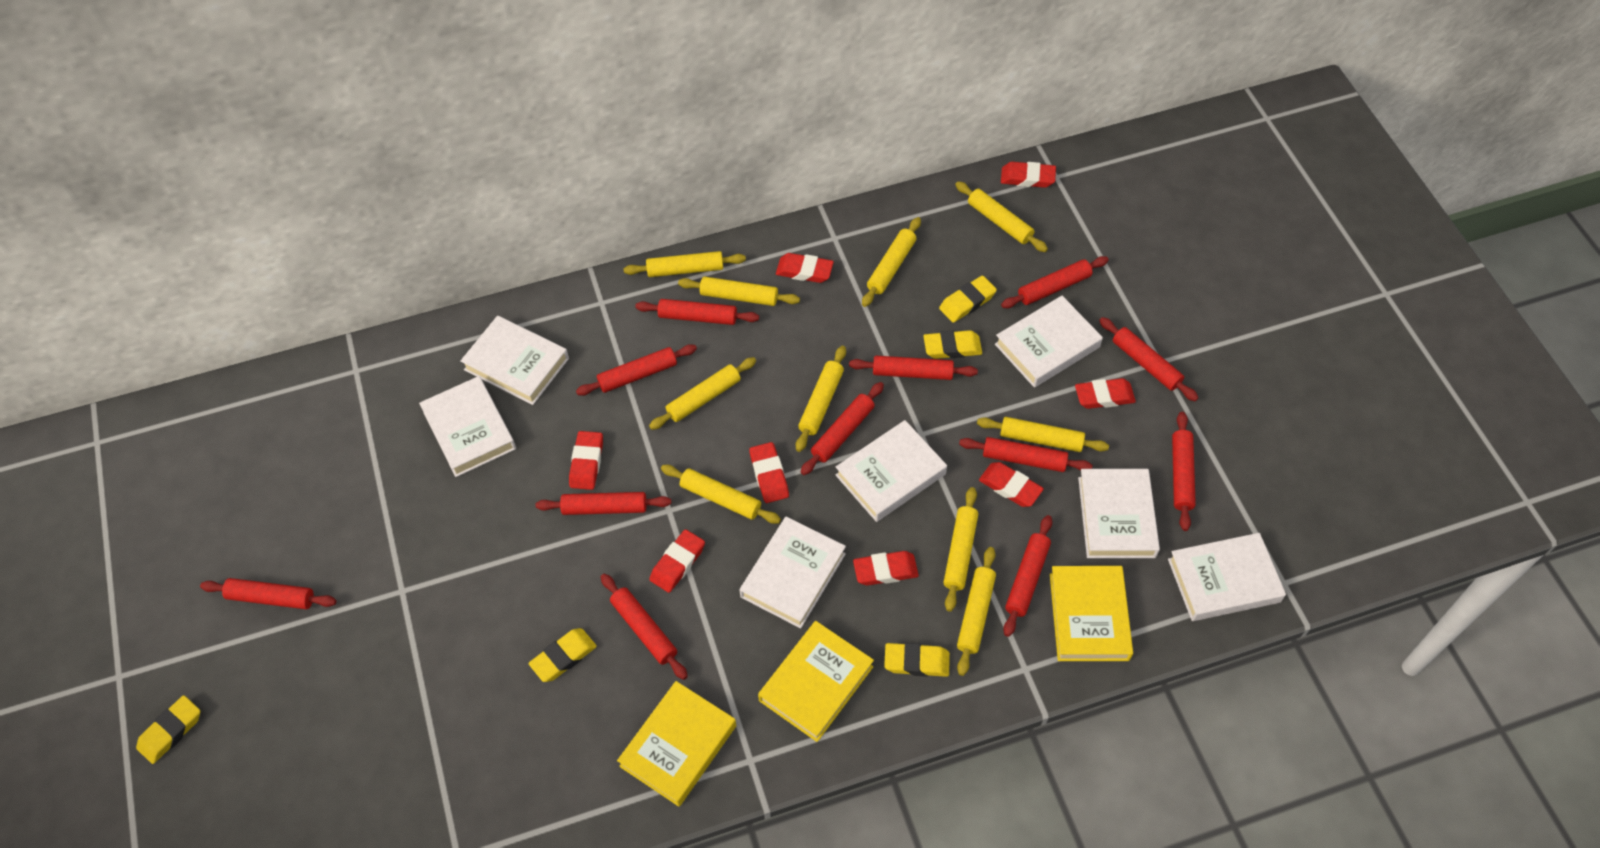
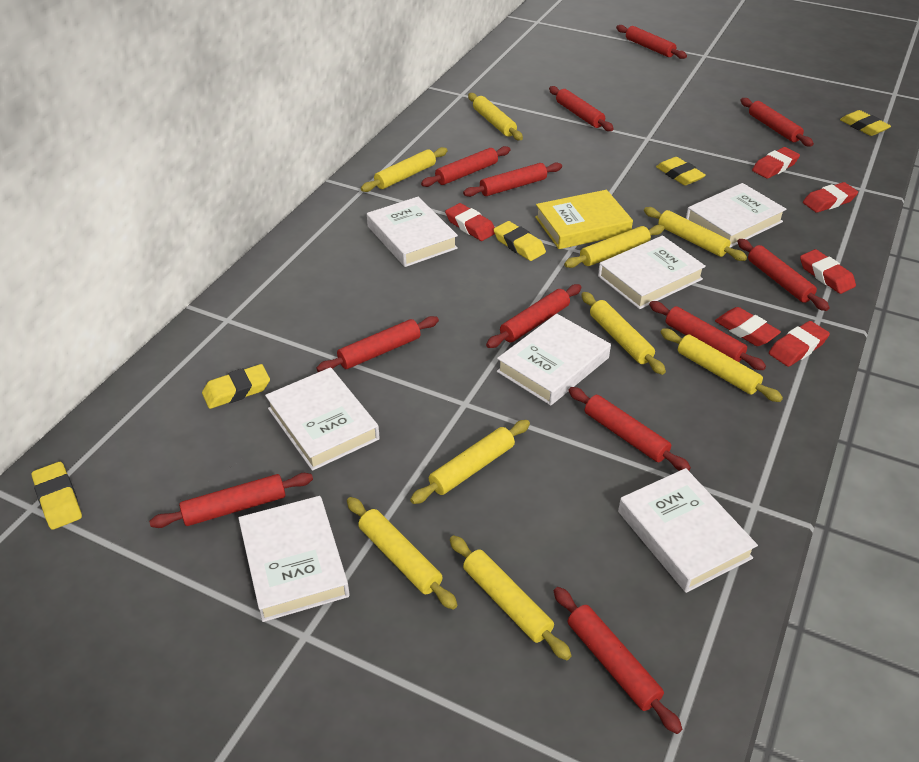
red eraser: [569,431,603,490] [649,529,705,593] [749,442,789,503] [776,253,834,283] [853,551,919,585] [979,462,1044,507] [1001,162,1056,188] [1075,378,1136,409] = 8 -> [445,203,495,241] [715,307,781,346] [752,147,800,179] [769,321,830,367] [800,249,856,294] [803,182,858,213] = 6
yellow book: [617,681,736,807] [758,621,874,742] [1050,566,1133,661] = 3 -> [535,190,633,249] = 1
yellow rolling pin: [623,251,746,277] [649,357,756,430] [661,465,781,524] [678,276,800,306] [796,346,846,452] [862,217,921,307] [943,487,978,612] [955,181,1048,252] [957,547,996,676] [977,417,1109,452] = 10 -> [347,497,457,609] [361,147,448,192] [410,420,530,504] [450,536,572,660] [468,93,523,140] [564,225,665,268] [581,292,666,375] [644,207,747,261] [661,328,783,402] = 9

